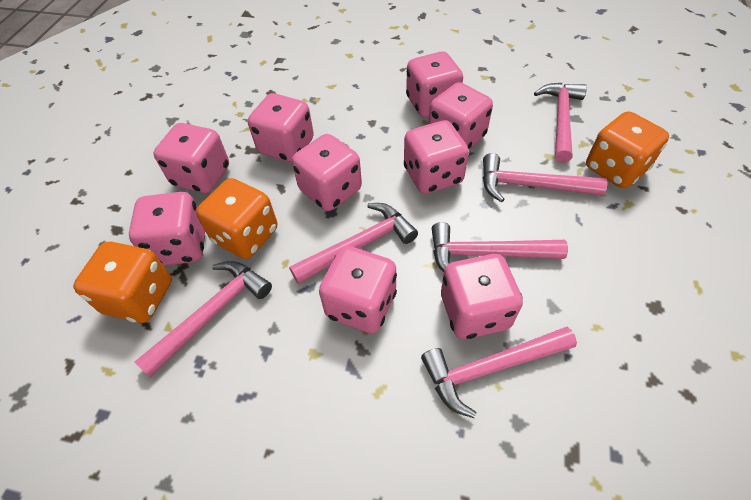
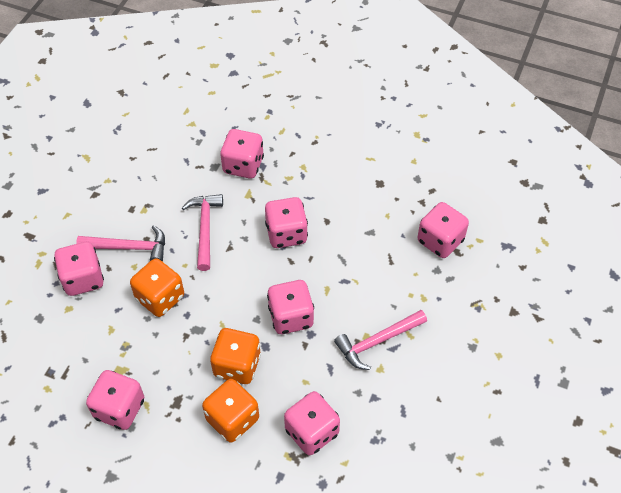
pink dice: [129,192,205,266] [154,123,229,193] [248,93,314,162] [292,134,362,211] [319,246,397,333] [404,120,469,194] [406,52,463,117] [428,82,493,150] [441,254,523,339] = 9 -> [54,242,104,296] [86,370,144,430] [220,129,264,179] [265,197,308,248] [267,280,314,334] [284,391,340,455] [417,202,469,258] = 7
pink hammer: [135,261,272,377] [289,203,418,284] [421,327,577,418] [432,222,568,272] [483,153,607,202] [534,83,587,163] = 6 -> [76,225,165,261] [182,194,223,271] [334,310,427,370] = 3

